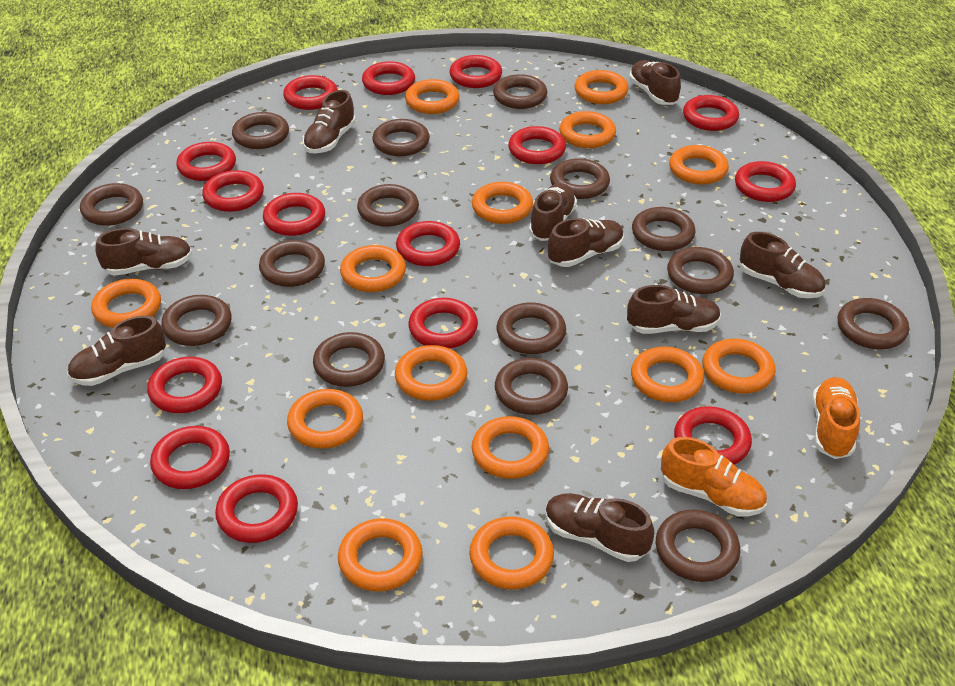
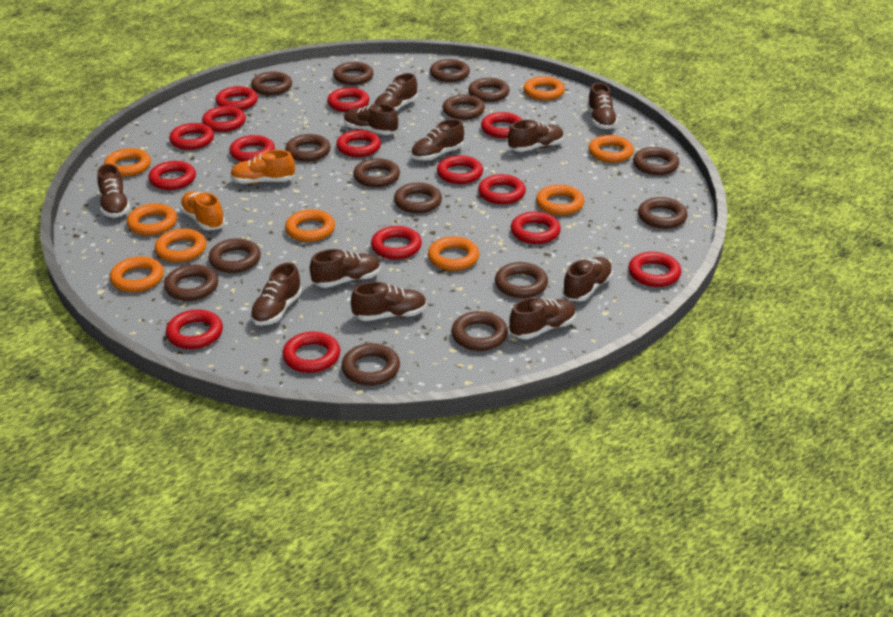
brown shoe: [67,316,166,386] [95,228,192,276] [303,90,356,153] [529,183,577,241] [545,493,654,562] [548,218,624,267] [627,285,721,334] [629,60,681,105] [740,232,826,298] = 9 -> [97,164,130,218] [250,262,302,326] [310,249,381,288] [344,104,398,135] [351,282,427,321] [374,73,418,111] [411,119,464,161] [508,120,564,152] [509,297,576,339] [562,257,613,301] [587,83,618,129] = 11
orange ring: [91,279,161,328] [287,389,363,449] [338,518,423,592] [340,245,406,292] [395,345,467,401] [405,79,460,114] [469,516,554,590] [472,182,533,224] [472,416,549,479] [559,111,616,148] [575,70,629,104] [631,347,704,402] [669,145,729,185] [702,339,776,394] = 14 -> [104,148,151,177] [110,256,164,292] [127,203,177,236] [155,229,207,262] [285,209,335,242] [428,236,479,271] [523,76,565,100] [536,185,584,215] [588,135,634,163] = 9

